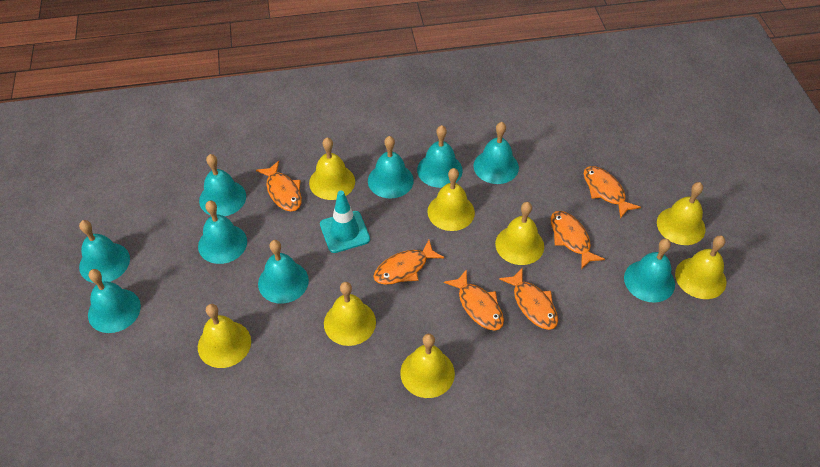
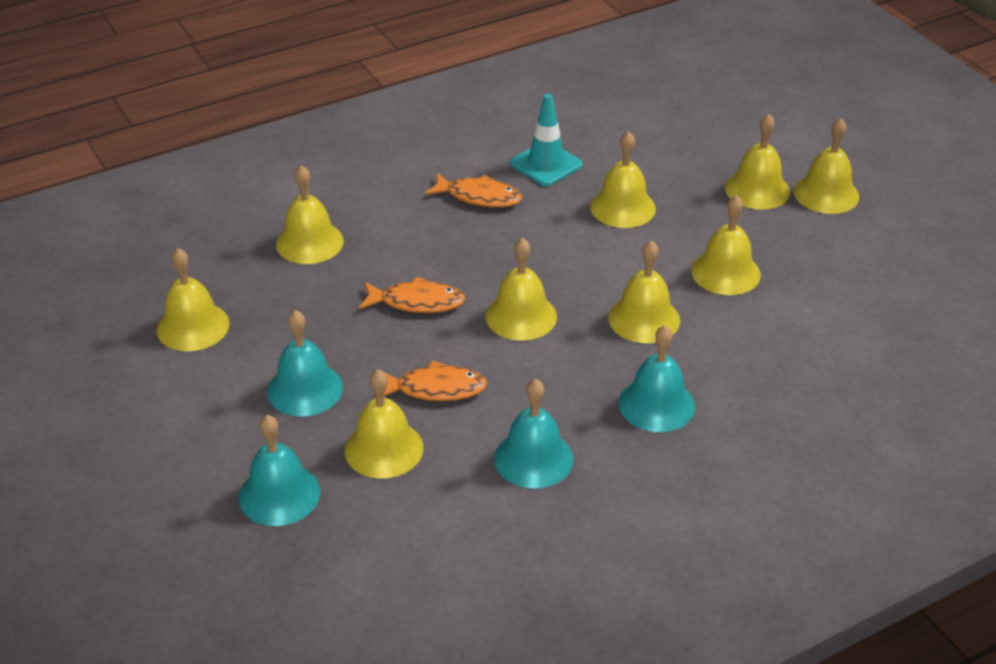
orange fish: [256,161,302,212] [373,240,444,285] [444,269,504,331] [499,267,558,330] [551,211,605,270] [584,166,641,219] = 6 -> [359,277,465,313] [375,360,487,401] [425,173,522,207] = 3
turquoise bell: [79,220,130,283] [88,269,141,333] [198,201,247,264] [199,154,246,216] [258,240,309,304] [368,136,414,198] [417,125,463,188] [473,122,519,184] [624,239,675,302] = 9 -> [239,415,320,526] [267,310,343,416] [494,379,573,489] [619,325,695,432] = 4
yellow bell: [198,304,251,368] [309,138,355,200] [324,282,376,346] [400,334,455,398] [427,168,475,231] [495,202,544,265] [657,182,706,245] [675,236,726,299] = 8 -> [157,248,229,351] [276,165,344,264] [345,369,423,479] [486,238,557,341] [590,131,656,228] [608,240,680,343] [691,195,761,295] [725,114,790,210] [794,118,859,214] = 9

